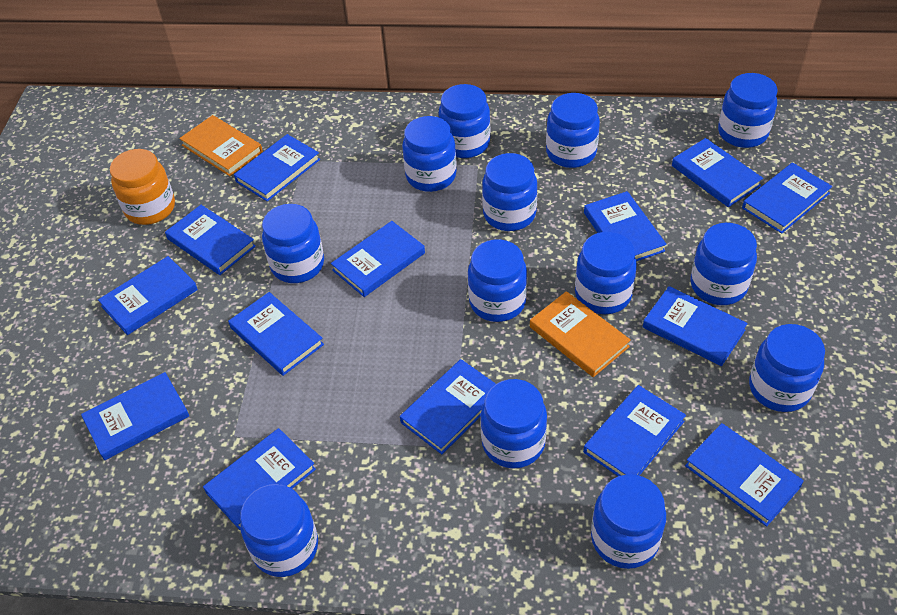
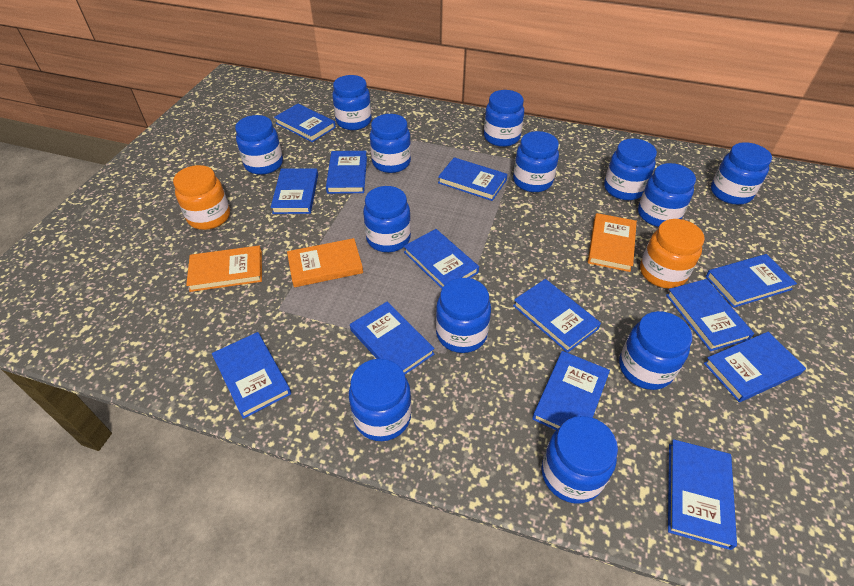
blue book: [81,372,189,460] [98,256,198,335] [165,205,256,275] [203,428,316,530] [228,292,324,376] [234,134,320,201] [331,221,425,297] [400,359,496,454] [583,385,686,476] [584,191,667,262] [643,286,748,366] [672,138,763,207] [685,423,804,527] [742,162,832,234] = 14 -> [212,332,291,419] [271,168,318,214] [274,104,336,142] [326,151,367,194] [350,302,435,374] [404,229,479,288] [438,157,507,201] [513,279,601,353] [532,351,610,430] [666,279,754,351] [668,439,737,550] [704,332,806,402] [705,254,797,308] = 13
orange book: [179,115,263,176] [530,291,631,377] = 2 -> [186,246,262,292] [287,238,363,287] [588,213,637,272] = 3
orange jar: [110,149,175,225] = 1 -> [173,165,230,230] [640,219,705,289] = 2

